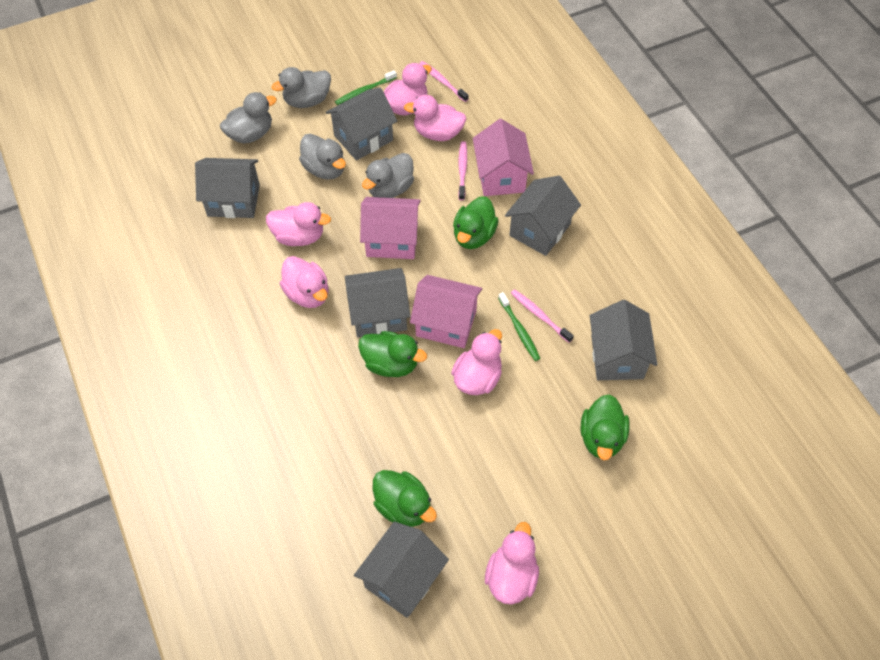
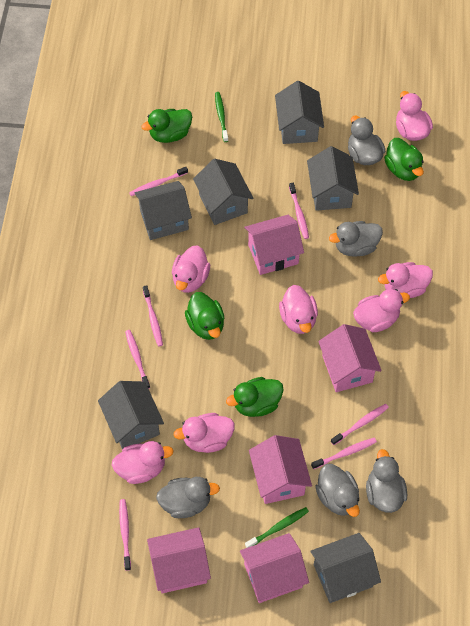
grey duck: [220,92,277,143] [272,67,331,108] [299,134,346,180] [362,153,414,198] = 4 -> [156,477,220,518] [315,464,360,517] [329,221,383,257] [348,116,385,165] [366,449,407,513] = 5
pink duck: [266,202,331,246] [280,256,328,308] [384,63,432,116] [404,95,466,141] [451,329,502,395] [485,522,539,604] = 6 -> [112,441,174,484] [172,245,210,293] [174,413,234,453] [279,285,318,334] [353,289,410,332] [378,262,433,298] [396,91,433,141] = 7
pink house: [360,197,421,259] [410,275,482,348] [473,119,534,196] = 3 -> [147,527,211,593] [240,533,309,603] [245,215,304,275] [249,435,312,504] [318,324,382,392] = 5
pink toothbrush: [419,61,469,102] [458,141,467,200] [511,289,574,343] = 3 -> [119,499,131,571] [125,330,150,389] [129,167,188,196] [143,285,163,347] [289,183,309,239] [311,438,377,469] [331,404,389,445] = 7

